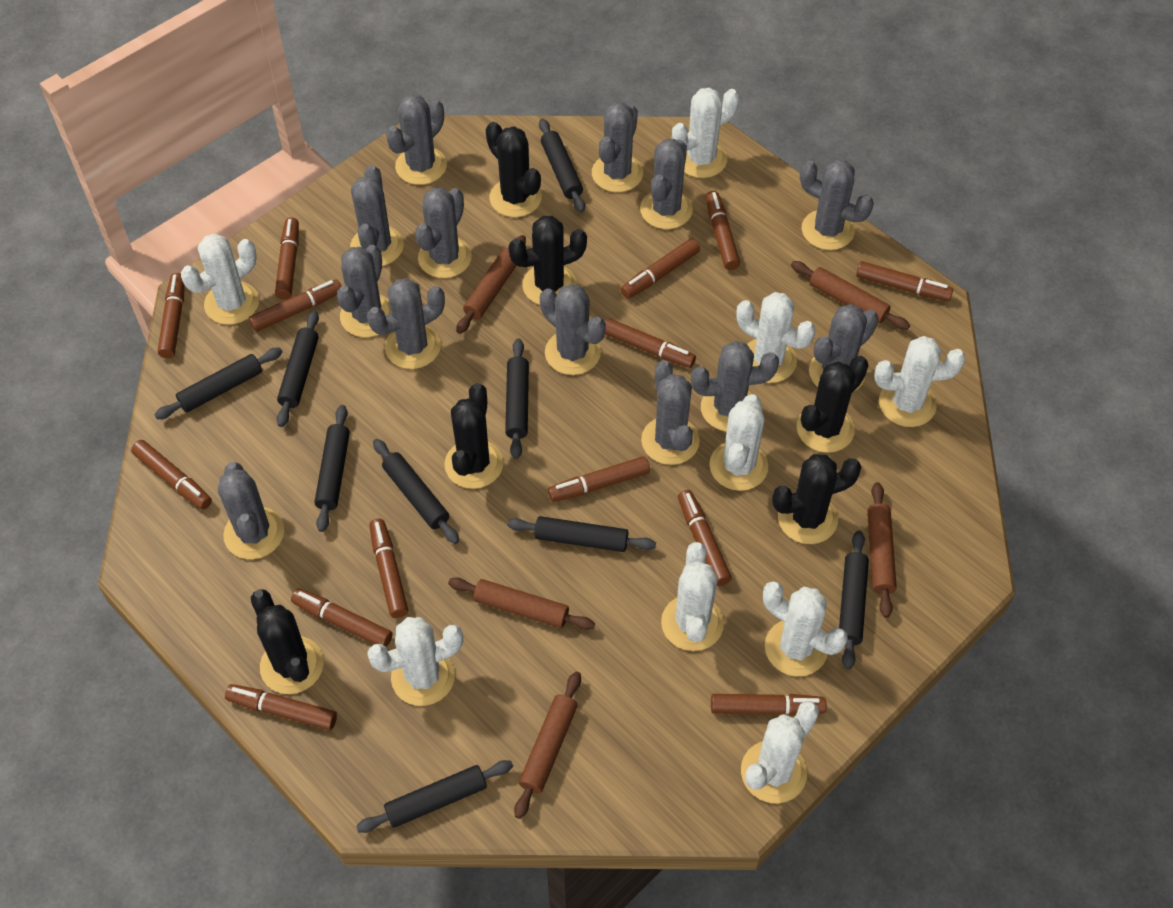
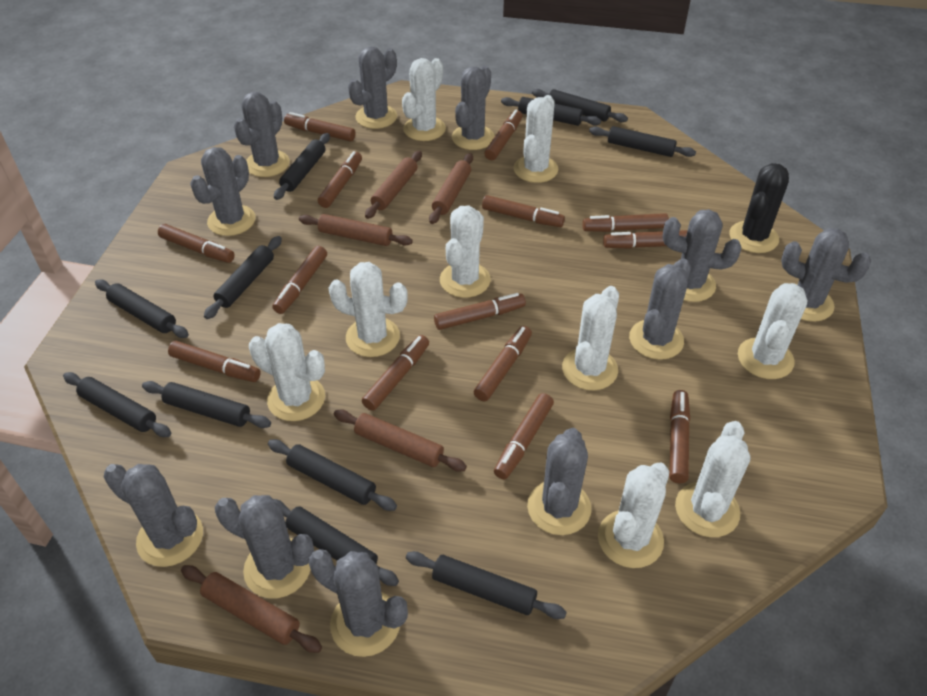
black cactus: [251,589,324,694] [444,383,503,489] [486,122,542,217] [508,216,587,305] [772,454,862,544] [797,356,869,453] = 6 -> [730,163,789,253] = 1
black rolling pin: [154,348,282,419] [277,311,319,427] [314,405,350,532] [356,760,513,833] [373,439,459,544] [505,338,529,459] [507,516,656,552] [539,119,585,213] [839,530,869,670] = 9 -> [63,372,171,437] [95,280,189,338] [142,381,271,428] [204,236,282,319] [268,439,397,511] [273,499,399,586] [274,133,330,200] [406,551,567,619] [501,97,601,126] [532,89,628,122] [589,126,696,157] = 11
grey cactus: [218,462,284,559] [337,245,391,338] [350,165,404,266] [367,278,445,369] [386,94,447,185] [415,188,472,278] [540,284,606,375] [592,102,643,192] [640,139,693,229] [641,360,700,465] [691,341,779,432] [800,159,874,250] [809,304,878,391] = 13 -> [104,464,203,567] [190,147,256,236] [215,495,314,598] [234,92,290,177] [309,549,408,657] [348,46,397,129] [452,66,495,150] [527,428,591,535] [629,258,691,360] [662,209,741,302] [781,228,871,322] = 11

